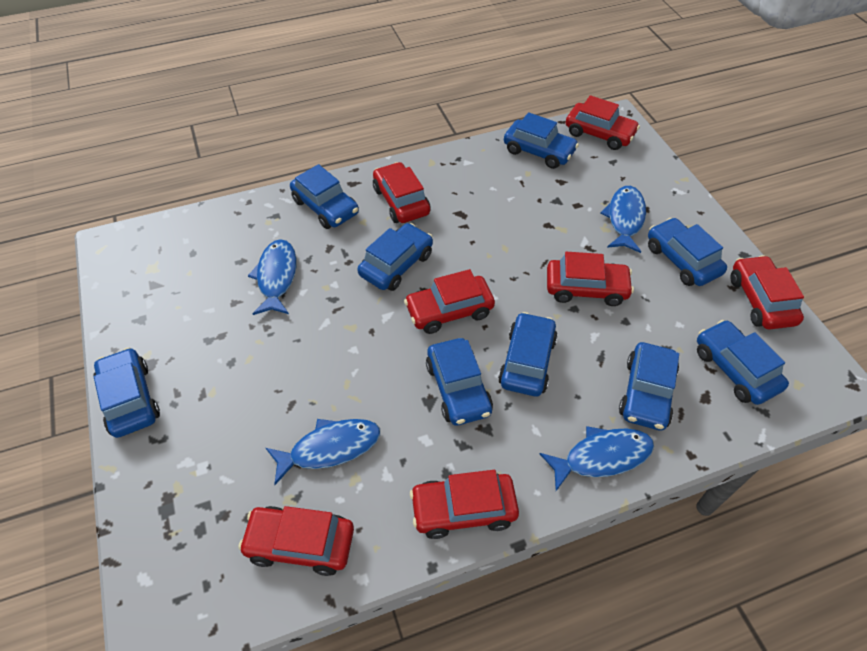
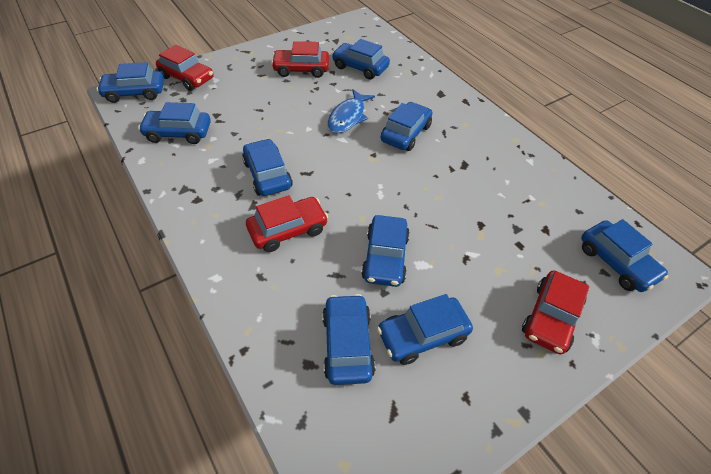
blue fish: [248,239,297,315] [266,419,380,485] [539,426,654,491] [600,186,646,253] = 4 -> [328,89,375,133] = 1
red car: [238,506,354,576] [373,162,431,223] [404,269,495,334] [410,470,519,539] [547,252,634,306] [566,95,640,150] [730,255,804,329] = 7 -> [156,45,214,91] [246,195,328,252] [271,41,329,78] [522,270,589,354] = 4

